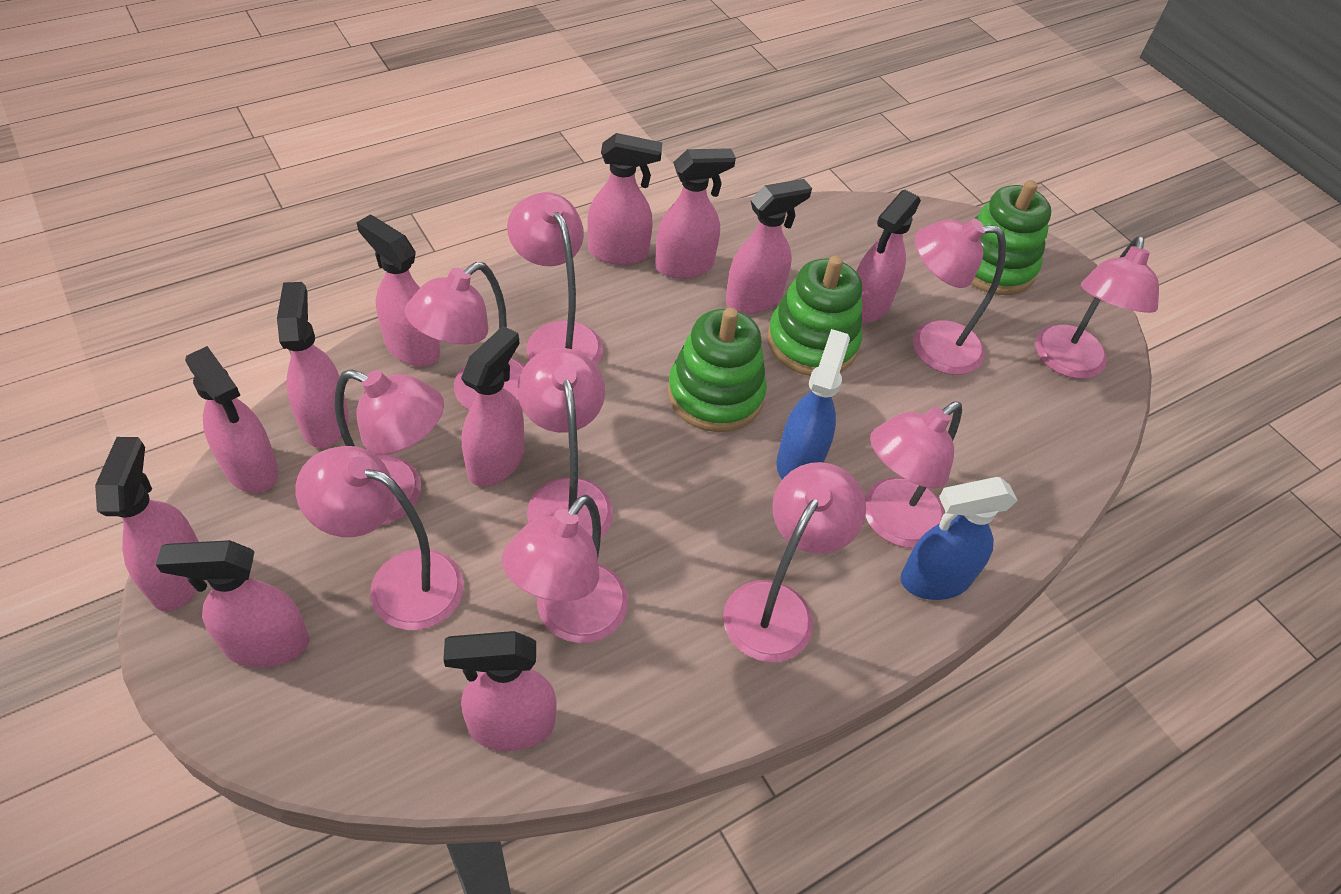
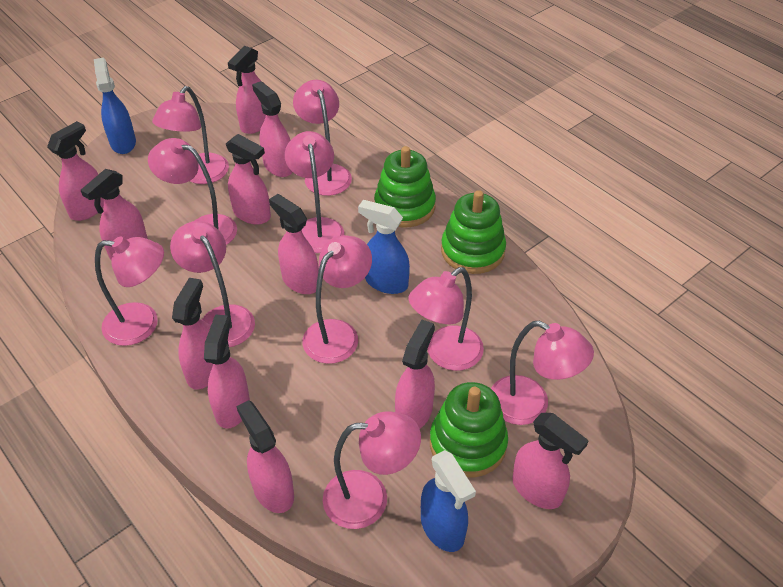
blue spray bottle: [776,329,850,479] [901,477,1018,600] = 2 -> [94,58,136,154] [358,200,410,294] [421,450,476,552] = 3

